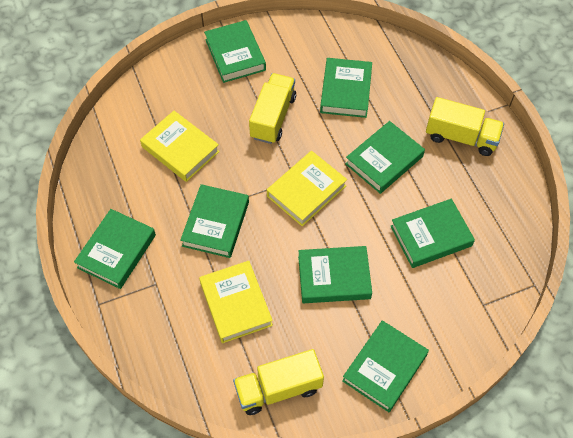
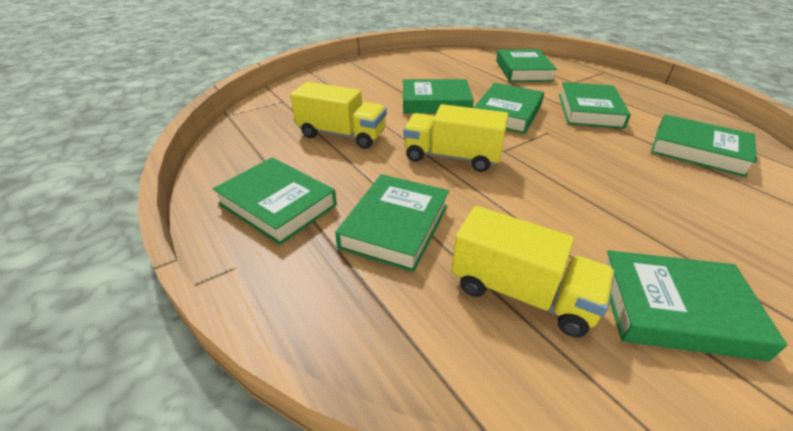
yellow book: [140,111,220,182] [199,261,273,343] [267,151,347,226] = 3 -> none = 0

